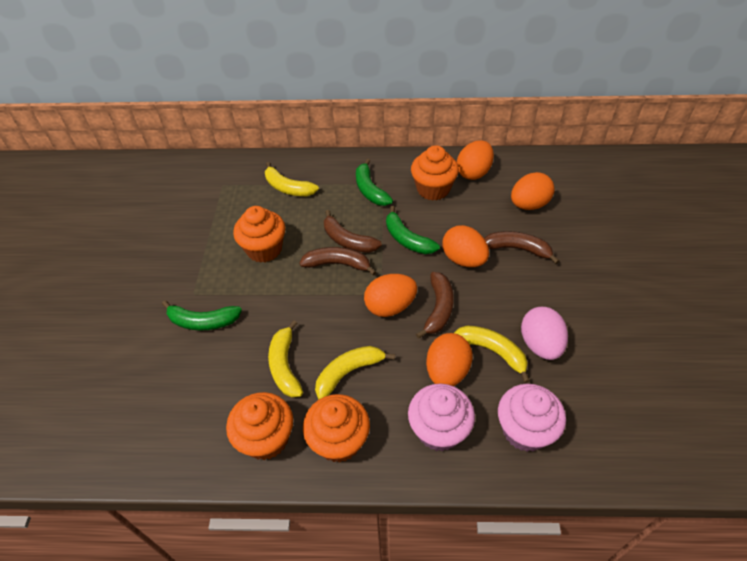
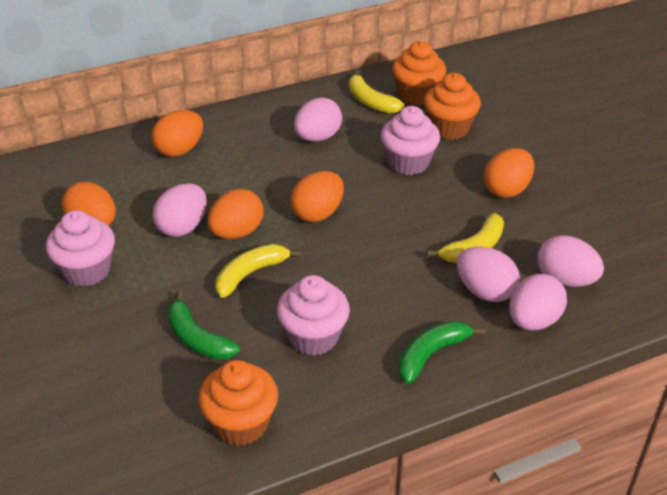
brown banana: [299,247,376,276] [324,210,382,253] [416,272,454,339] [484,231,559,264] = 4 -> none = 0
green banana: [162,301,242,331] [356,159,393,206] [386,206,440,254] = 3 -> [168,291,240,360] [398,321,485,384] = 2
orange cupcake: [226,392,293,460] [233,206,285,263] [303,394,370,463] [411,145,459,201] = 4 -> [198,360,278,446] [392,41,446,105] [424,73,481,140] = 3
pink cupcake: [408,384,475,451] [498,384,566,452] = 2 -> [46,210,115,287] [277,275,350,356] [381,106,440,175] = 3
pink egg: [521,307,568,360] = 1 -> [153,183,207,237] [294,97,342,142] [457,247,520,302] [509,274,567,330] [537,235,604,287] = 5
yellow banana: [265,162,319,196] [268,320,303,397] [315,346,395,400] [454,325,530,383] = 4 -> [215,244,301,298] [349,70,405,114] [427,213,504,263] = 3

